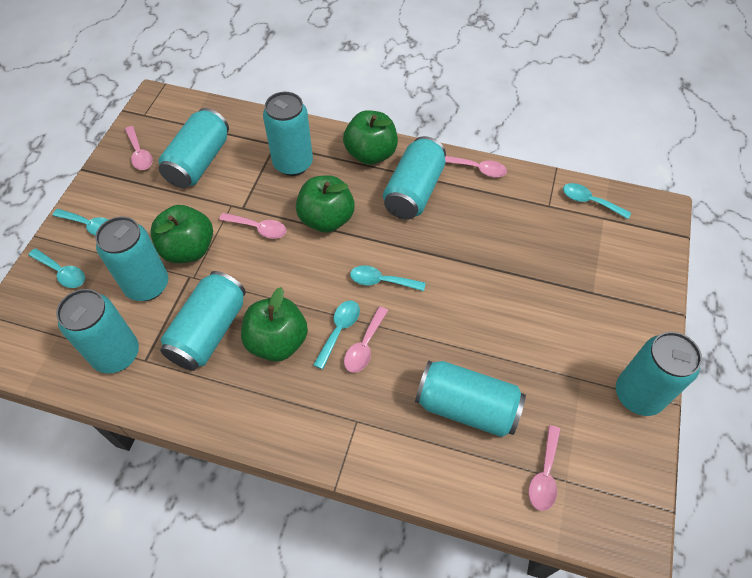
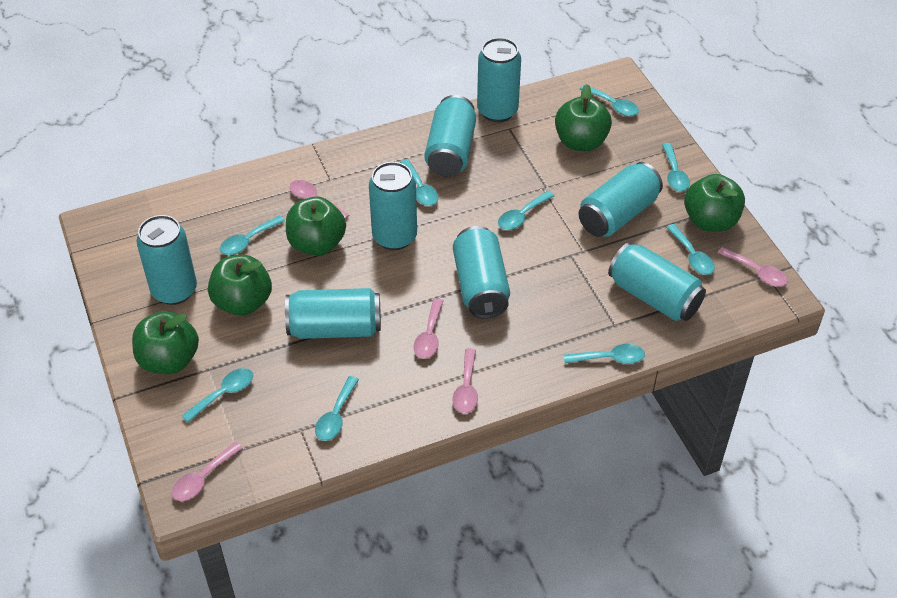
green apple: [150,205,213,263] [241,287,308,362] [296,175,355,233] [343,110,398,165] = 4 -> [132,311,199,374] [208,255,272,316] [286,197,346,256] [555,84,612,151] [684,174,745,232] = 5
turquoise spoon: [28,249,85,288] [52,209,109,235] [313,300,360,369] [350,265,425,291] [563,183,631,219] = 5 -> [182,368,253,422] [220,215,285,255] [315,376,359,441] [400,159,438,206] [498,191,554,230] [564,344,645,364] [580,84,639,116] [662,143,690,191] [666,224,715,275] = 9

